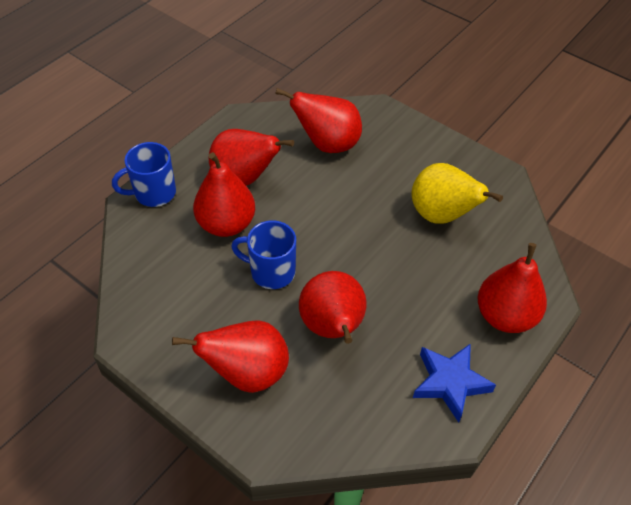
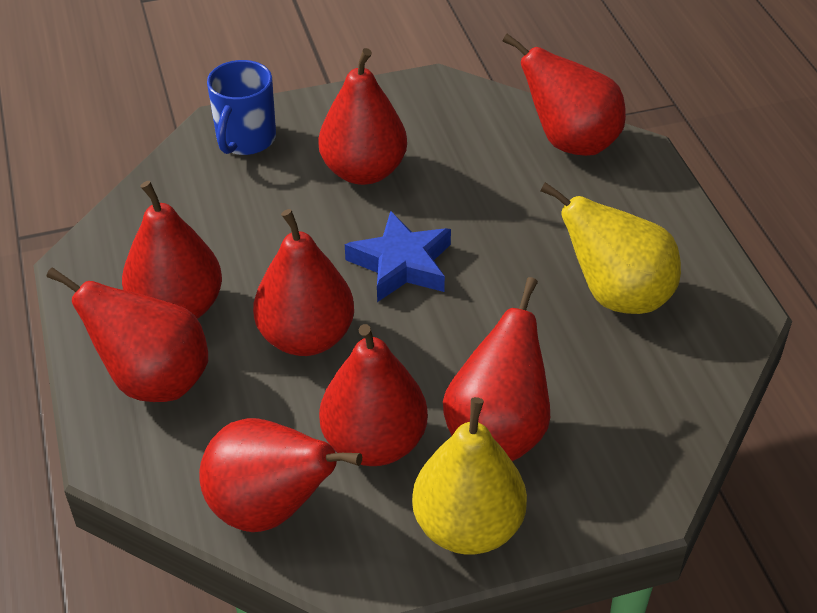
blue mug: [112,142,176,207] [231,220,296,289] = 2 -> [207,60,276,155] = 1
red pear: [172,321,289,393] [193,152,255,237] [209,129,294,186] [275,88,362,153] [299,271,367,344] [477,243,547,333] = 6 -> [47,267,208,402] [122,181,222,319] [199,418,362,532] [253,209,354,356] [318,48,407,185] [319,324,428,466] [443,277,550,461] [503,34,626,156] = 8
yellow pear: [411,163,503,224] = 1 -> [412,397,527,555] [540,182,681,314] = 2

